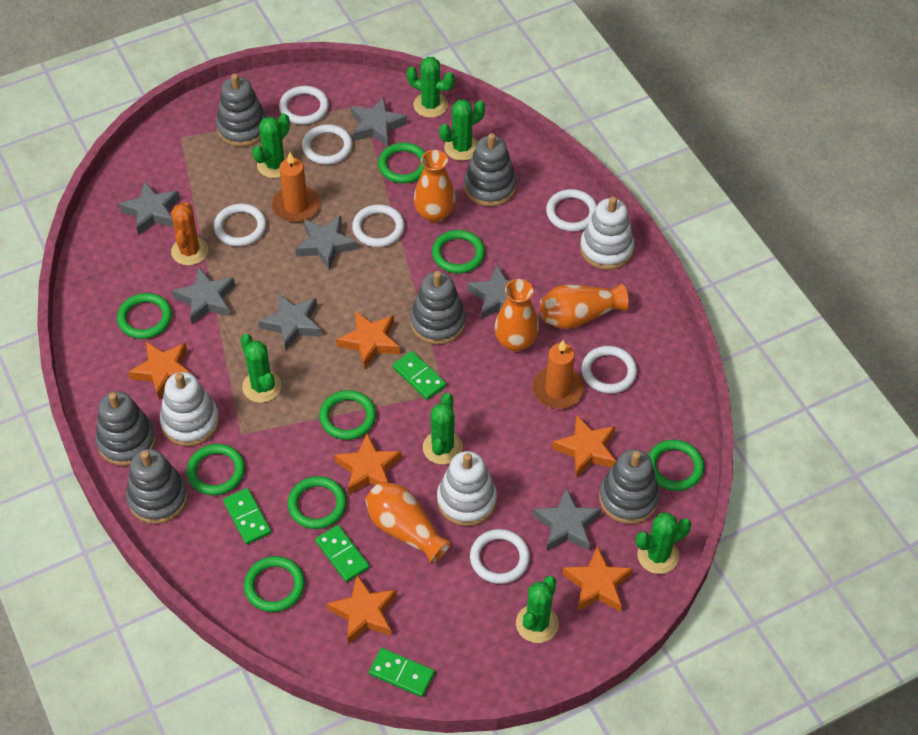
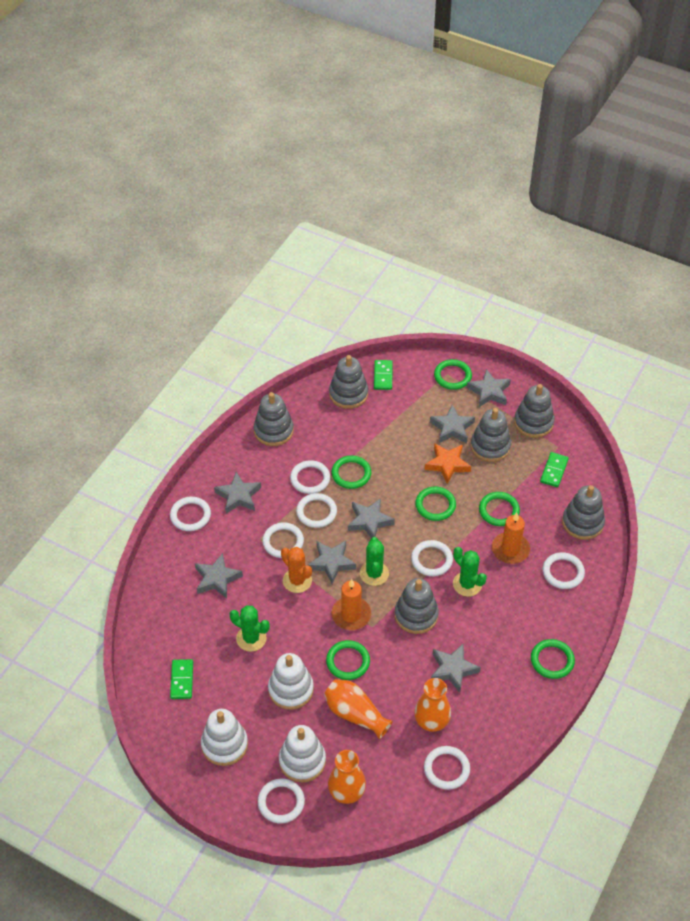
green cactus: [240,334,282,403] [252,113,290,178] [406,57,455,118] [423,393,463,465] [439,99,485,161] [516,576,559,643] [636,513,691,574] = 7 -> [229,605,270,652] [360,537,389,586] [453,547,487,597] = 3
green domino: [223,488,271,545] [315,525,370,582] [369,648,435,697] [393,351,446,400] = 4 -> [170,659,193,699] [374,360,393,390] [540,452,569,487] = 3
green ring: [117,293,172,339] [187,444,245,495] [244,556,305,612] [287,476,347,529] [319,390,376,440] [378,143,425,183] [432,230,485,274] [648,440,704,491] = 8 -> [326,640,370,680] [331,455,371,489] [415,486,456,521] [434,359,472,390] [479,492,520,526] [531,639,575,679] = 6
orange star: [128,342,193,400] [327,575,397,644] [334,433,402,495] [336,311,400,369] [552,415,616,478] [562,546,633,612] = 6 -> [425,443,471,484] = 1
orange vase: [365,482,452,564] [414,150,456,223] [494,279,539,352] [540,284,629,329] = 4 -> [324,679,393,739] [328,750,366,804] [414,678,451,732] = 3
white ring: [214,203,266,246] [279,86,329,125] [302,124,353,165] [352,204,405,247] [470,529,530,584] [546,189,597,232] [581,346,637,394] = 7 -> [170,497,211,531] [258,779,305,823] [262,523,304,558] [290,460,330,494] [296,493,337,528] [411,540,453,576] [424,746,470,790] [543,552,585,589] = 8

